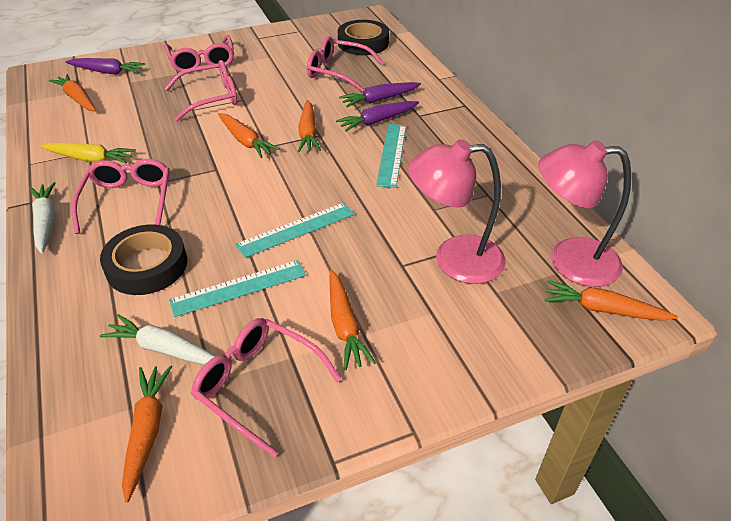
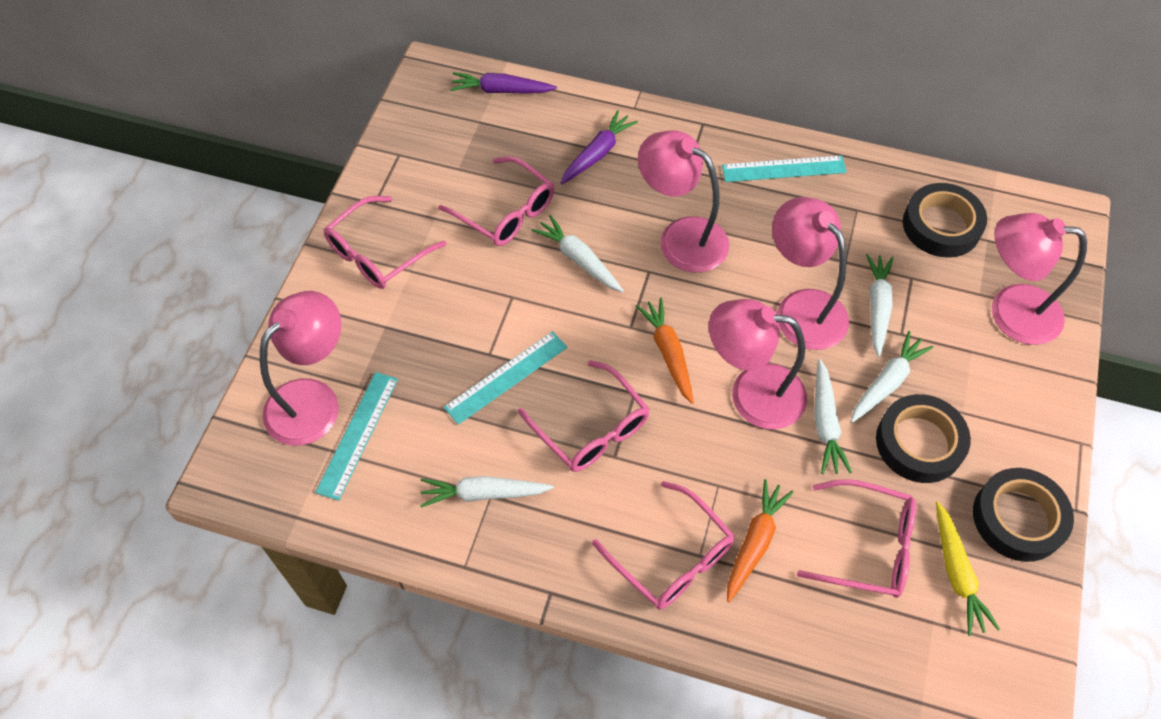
black tape: [100,224,187,295] [338,20,389,55] = 2 -> [876,394,971,483] [903,183,987,258] [973,468,1074,562] = 3
orange carrot: [49,74,96,111] [122,365,172,503] [218,113,279,158] [298,100,321,152] [329,270,376,370] [545,280,678,321] = 6 -> [636,298,694,404] [727,479,794,602] = 2
pink lamp: [408,139,506,284] [539,140,631,287] = 2 -> [260,291,341,446] [638,130,729,273] [709,299,807,429] [772,197,849,350] [992,213,1087,345] = 5
purple carrot: [65,58,146,74] [336,101,419,132] [339,82,421,107] = 3 -> [450,72,557,94] [561,110,638,184] = 2
white carrot: [29,182,55,254] [100,314,216,365] = 2 -> [420,476,554,507] [531,215,624,292] [814,359,852,474] [851,331,933,423] [866,254,894,357] = 5

